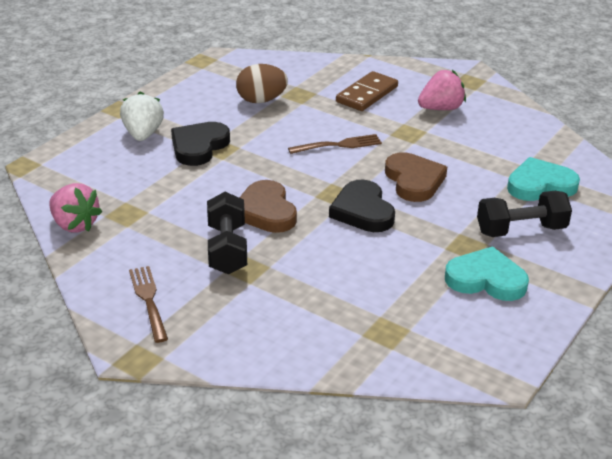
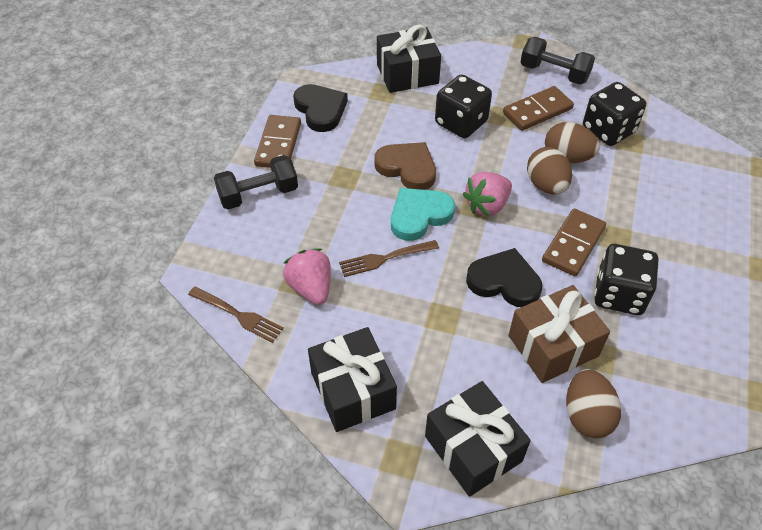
black dice: none = 0 -> [435,74,492,138] [583,82,646,146] [594,244,659,315] = 3
black gift: none = 0 -> [308,327,397,432] [377,25,441,93] [425,381,531,497] = 3
brown domino: [336,71,398,111] = 1 -> [254,115,301,168] [503,86,574,131] [542,209,606,276] = 3
brown egg: [236,64,288,103] = 1 -> [527,147,572,195] [545,122,600,163] [566,369,621,438] = 3
brown gift: none = 0 -> [509,285,610,383] = 1
brown heart: [239,180,297,233] [385,152,447,202] = 2 -> [374,142,436,190] = 1
turquoise heart: [445,246,529,301] [507,157,580,201] = 2 -> [391,188,455,241] = 1
white strawberry: [120,91,164,141] = 1 -> none = 0

